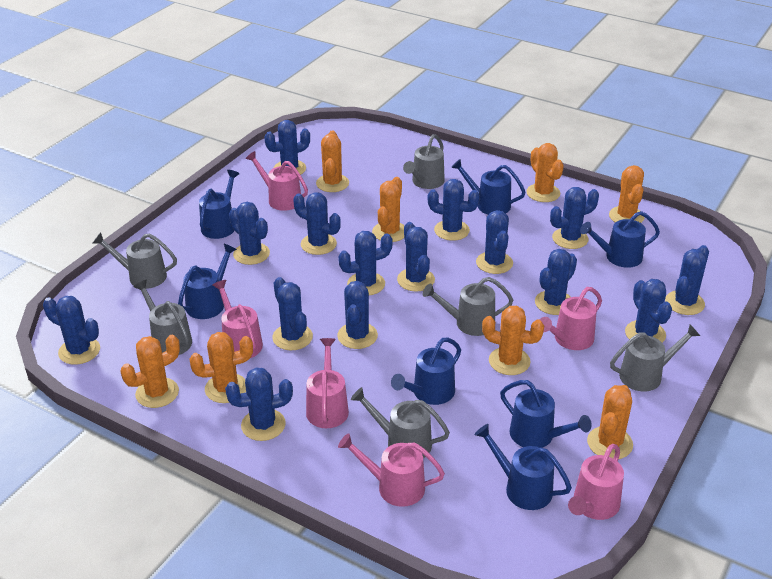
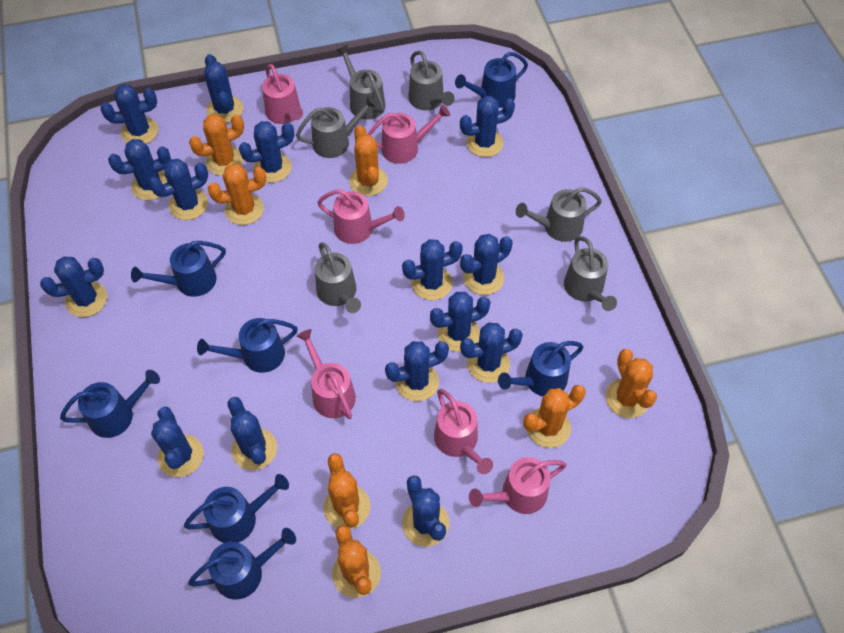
orange cactus: [120,335,180,408] [189,332,253,403] [316,130,349,192] [372,177,405,242] [482,306,544,375] [526,143,564,202] [587,385,633,459] [609,165,644,223] = 8 -> [189,114,244,176] [208,164,266,225] [323,453,370,529] [332,525,381,598] [349,125,388,196] [523,385,586,448] [606,349,657,418] = 7

